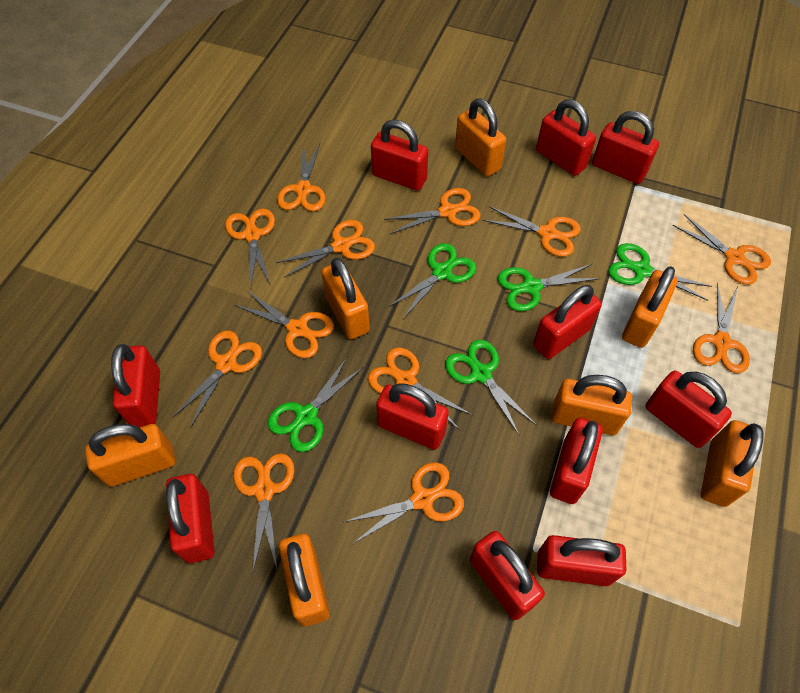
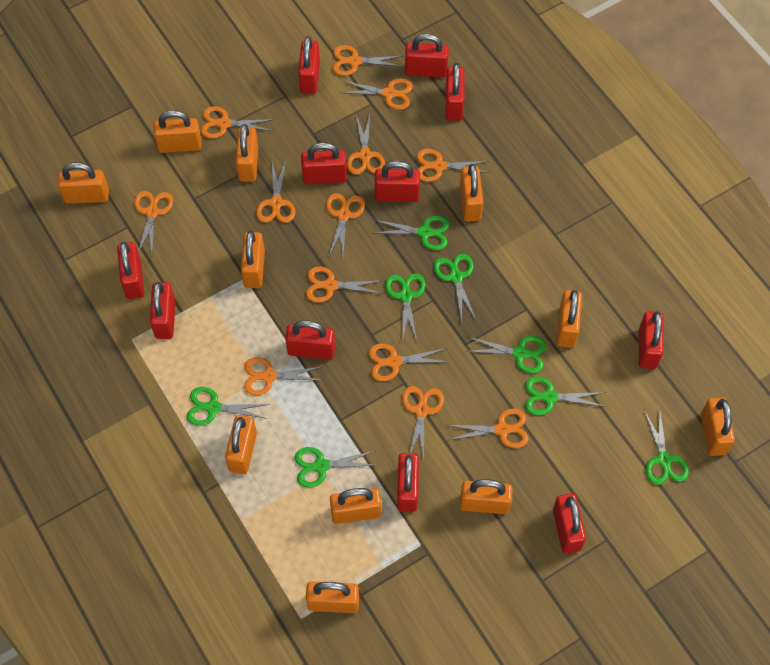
green scissors: [268,357,363,452] [388,243,476,319] [445,340,536,435] [498,264,600,311] [608,243,712,301] = 5 -> [187,387,269,426] [295,447,377,488] [374,216,449,250] [385,273,426,342] [434,254,476,323] [466,336,546,373] [525,377,606,415] [644,406,689,485] = 8
orange padlock: [85,424,175,487] [279,534,330,626] [321,258,370,339] [455,98,506,176] [551,375,632,435] [622,266,677,348] [701,420,764,507] = 7 -> [58,162,109,204] [153,110,202,153] [225,415,257,474] [236,124,258,182] [241,231,265,288] [306,582,359,613] [330,488,382,524] [460,164,483,222] [460,479,513,514] [557,290,582,348] [701,397,735,456] = 11
orange scissors: [172,331,262,428] [225,209,275,285] [233,453,294,574] [235,290,334,358] [276,220,375,278] [277,144,325,211] [344,462,464,544] [368,347,472,430] [384,188,480,234] [483,206,581,257] [673,214,771,285] [693,283,750,373] = 12 -> [134,191,173,253] [201,106,275,139] [244,357,324,395] [256,160,296,223] [306,267,383,303] [326,193,365,258] [333,45,404,76] [340,78,413,110] [347,113,385,175] [369,343,449,381] [402,386,444,462] [417,149,490,182] [447,409,529,448] = 13

